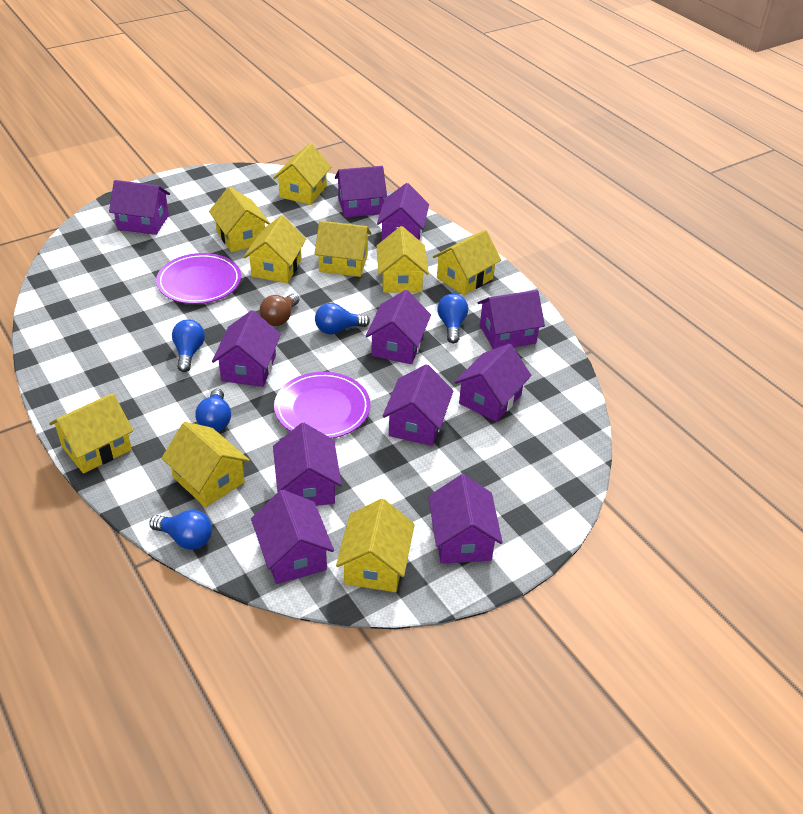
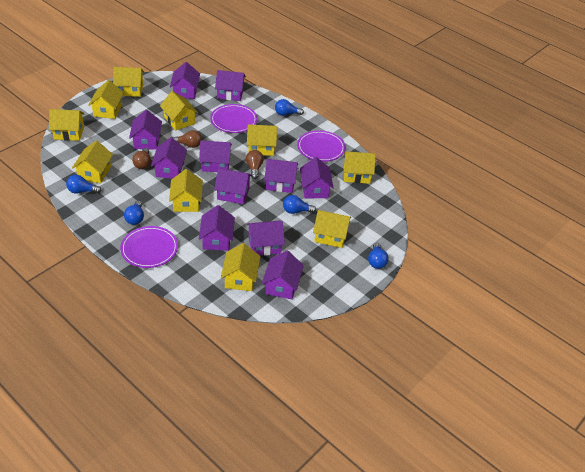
brown light bulb: [260,293,299,326] = 1 -> [132,148,151,169] [173,130,202,148] [246,150,264,179] = 3
purple plate: [156,253,241,304] [274,372,371,438] = 2 -> [120,226,178,268] [210,104,257,133] [297,130,346,162] = 3
yellow house: [49,393,133,474] [162,422,250,507] [209,187,270,252] [244,215,306,283] [273,144,331,205] [315,221,372,277] [336,499,415,592] [376,226,429,293] [433,230,501,295] = 9 -> [49,109,85,141] [72,140,113,184] [88,80,124,119] [113,67,144,97] [160,91,198,130] [169,169,203,212] [221,243,260,291] [247,124,277,156] [313,210,351,248] [344,151,376,184] = 10

